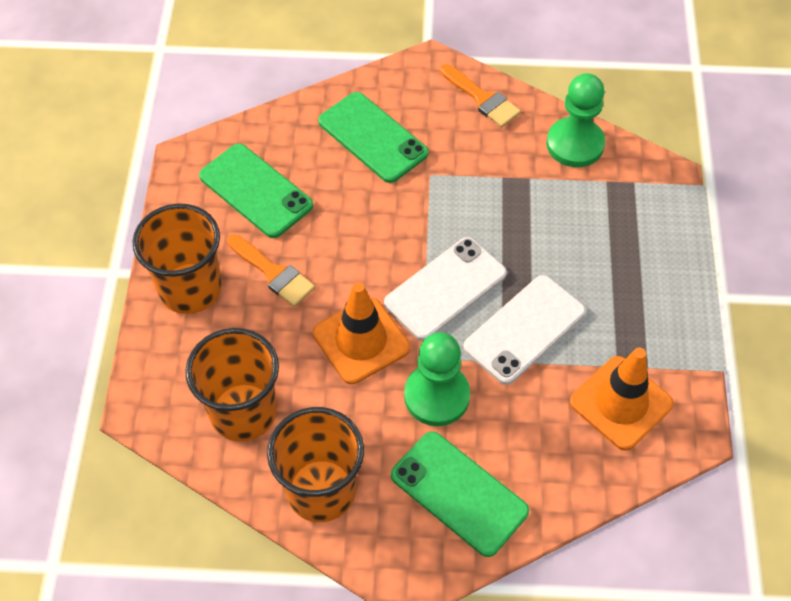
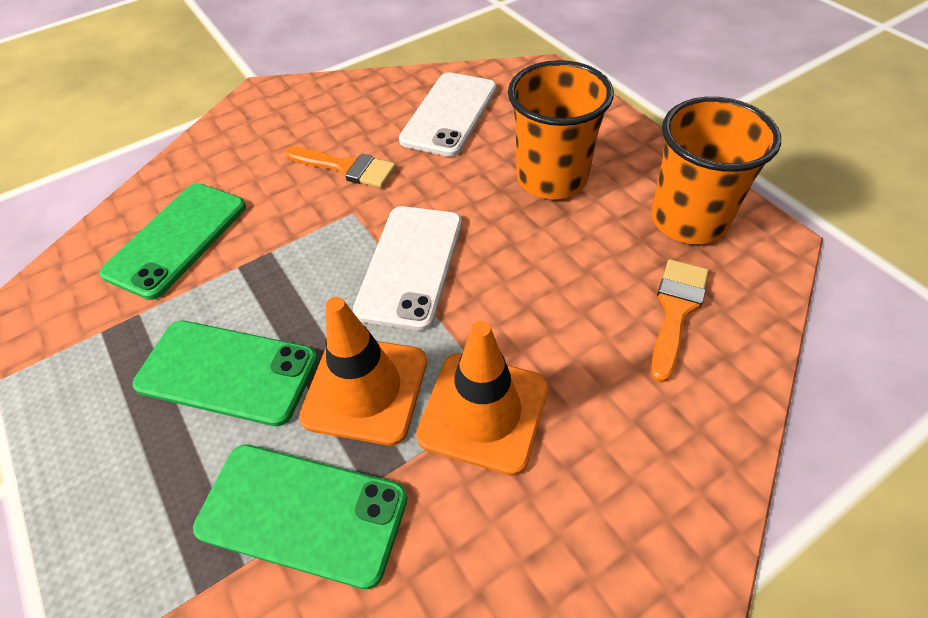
green pawn: [404,332,470,426] [546,73,605,167] = 2 -> none = 0
orange cup: [132,204,222,314] [185,328,279,442] [267,407,364,522] = 3 -> [508,60,614,199] [651,97,781,244] = 2

